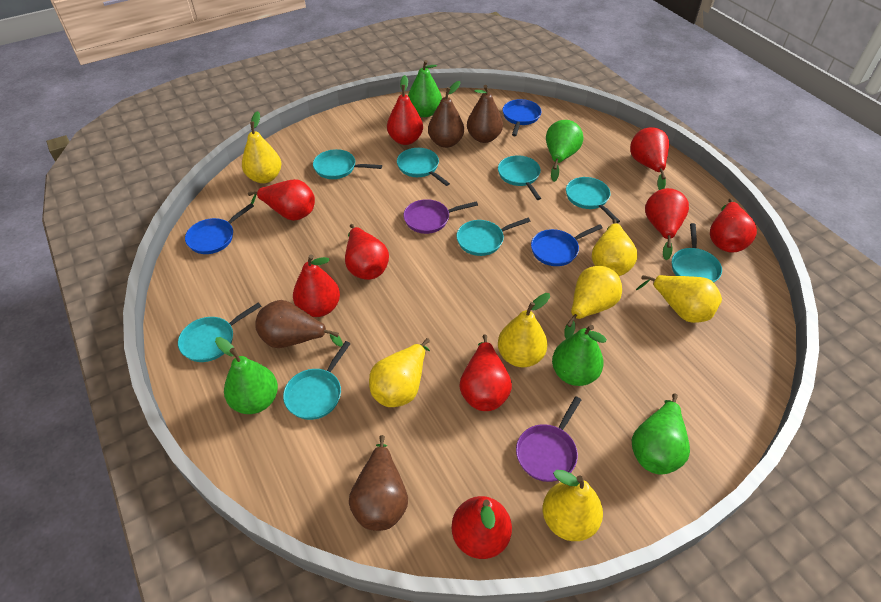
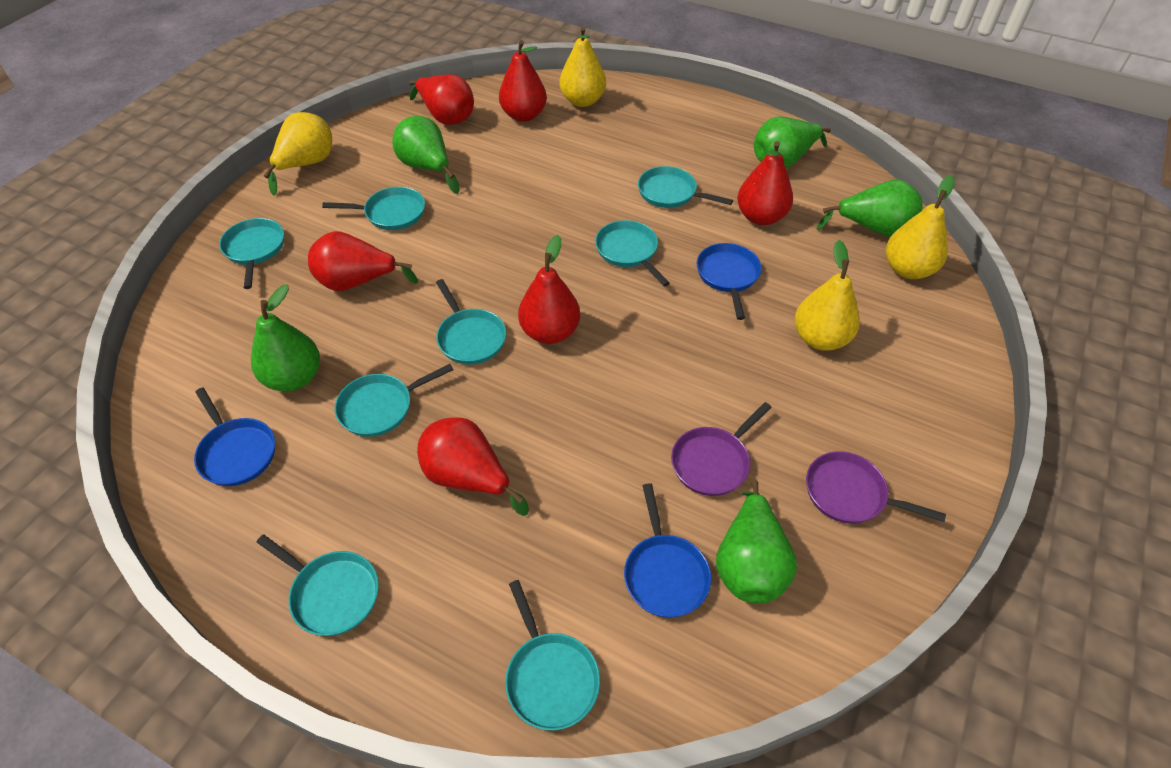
brown pear: [255,300,343,348] [349,435,408,531] [428,81,464,148] [467,85,503,143] = 4 -> none = 0
red pear: [248,179,315,221] [293,255,340,317] [345,224,389,280] [387,75,423,145] [451,496,512,559] [459,334,512,411] [630,127,669,190] [645,188,689,260] [710,199,757,253] = 9 -> [308,231,418,291] [409,75,474,125] [417,417,529,516] [499,40,547,122] [518,235,580,344] [737,141,793,225] = 6
yellow pear: [242,111,281,183] [369,338,430,407] [498,293,550,367] [543,470,603,541] [564,266,622,339] [592,219,638,276] [636,275,722,323] = 7 -> [264,112,332,196] [559,27,606,107] [795,240,860,351] [886,175,955,279] = 4

